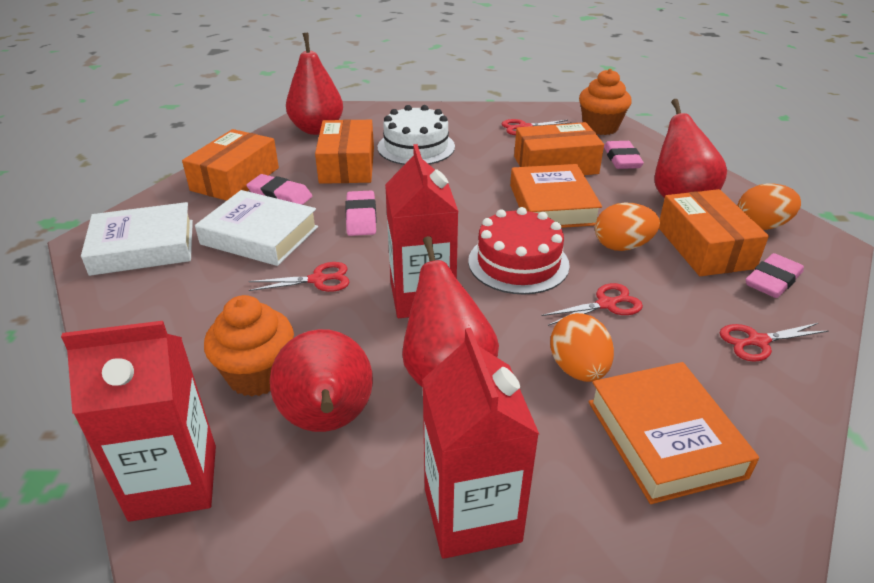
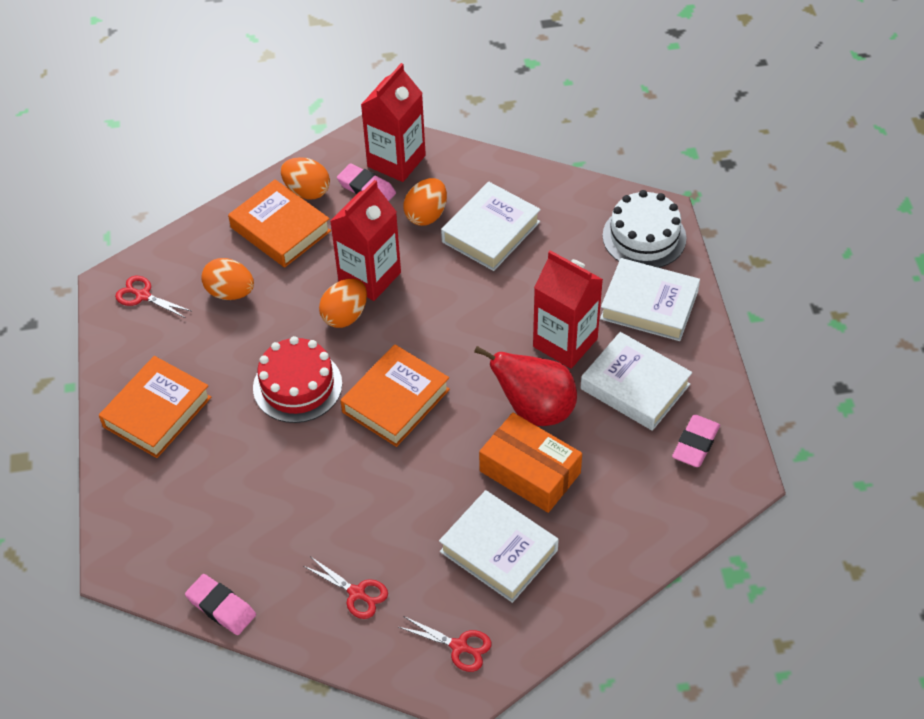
orange book: [510,164,602,228] [588,362,759,504] = 2 -> [99,356,211,458] [228,179,331,267] [340,345,450,447] = 3
orange box: [182,129,279,201] [315,119,374,184] [514,122,604,175] [659,189,769,276] = 4 -> [479,413,582,513] = 1
orange cupcake: [204,295,294,397] [579,69,632,135] = 2 -> none = 0
orange egg: [550,313,614,382] [595,203,660,251] [737,184,801,230] = 3 -> [201,258,254,300] [281,157,330,200] [319,279,367,328] [403,178,447,226] = 4
pink eraser: [246,174,312,205] [345,190,377,236] [604,141,644,169] [746,253,804,298] = 4 -> [185,574,256,635] [337,163,396,201] [672,415,720,467] = 3
red pear: [270,329,373,432] [286,33,343,135] [402,236,499,388] [654,99,727,198] = 4 -> [474,346,577,426] = 1
red scissors: [249,262,349,292] [502,119,572,135] [541,283,643,326] [719,323,828,362] = 4 -> [115,276,191,318] [303,556,388,619] [399,616,491,672] = 3
white book: [81,202,193,276] [195,190,318,266] = 2 -> [439,490,559,603] [441,182,541,271] [581,332,692,431] [600,258,700,341] = 4

